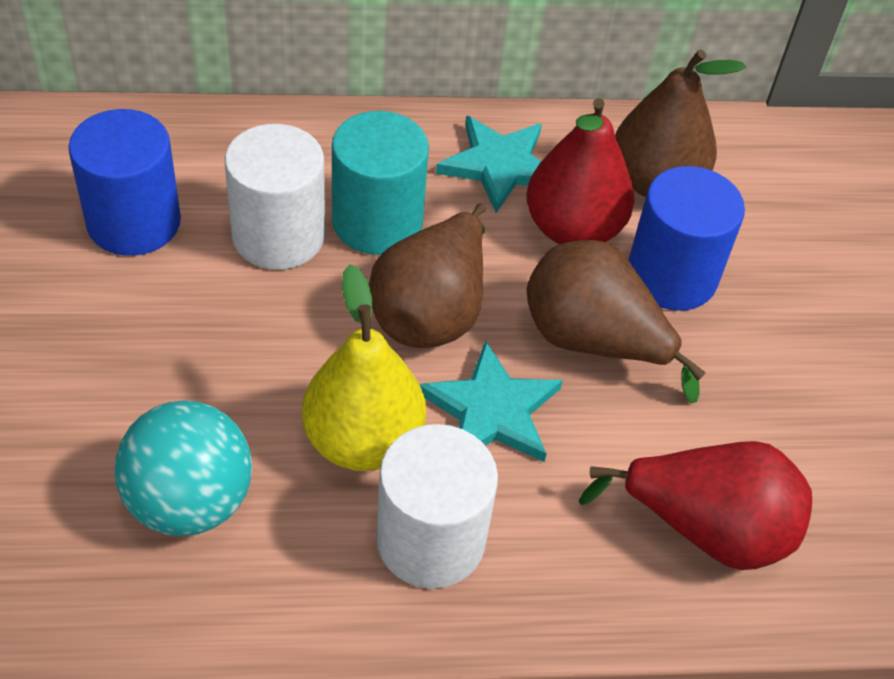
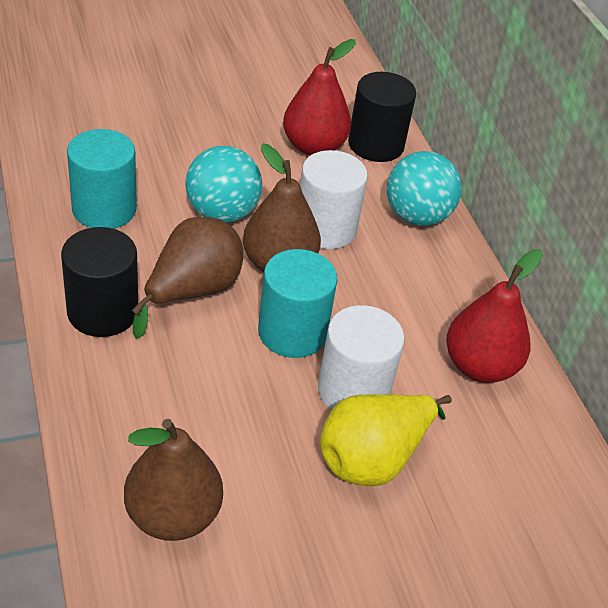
black cylinder: none = 0 -> [61,227,138,337] [348,72,416,162] = 2
blue cylinder: [68,109,181,256] [628,166,745,311] = 2 -> none = 0
turquoise ball: [114,400,252,536] = 1 -> [185,146,262,223] [387,151,462,226] = 2
turquoise cylinder: [332,111,429,255] = 1 -> [67,129,137,229] [258,249,338,358] = 2
turquoise star: [419,340,563,462] [436,116,542,213] = 2 -> none = 0

